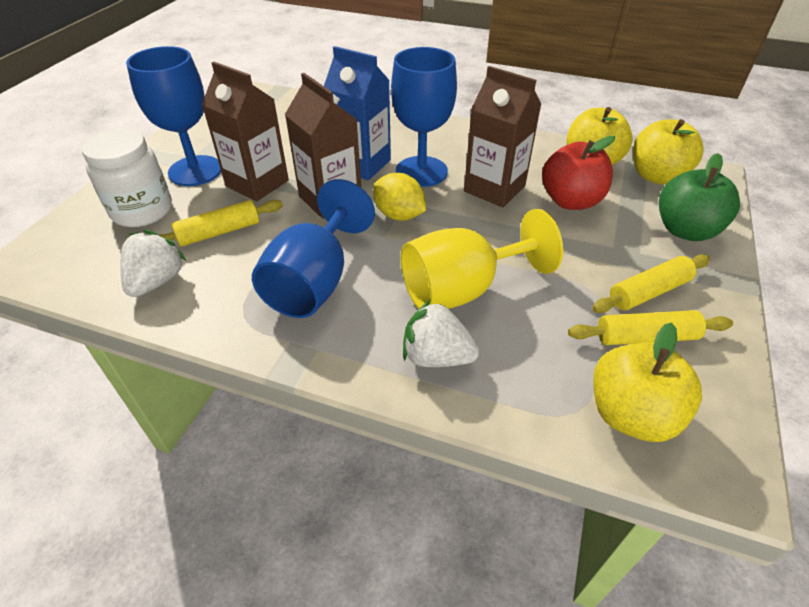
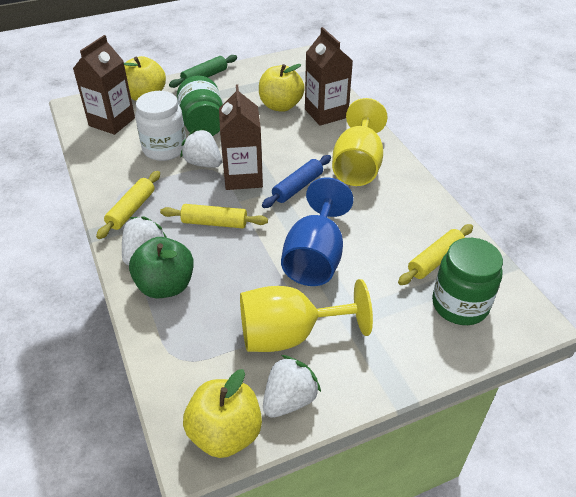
blue carton: [324,46,391,180] = 1 -> none = 0
blue goblet: [126,46,221,186] [252,179,375,318] [391,47,457,187] = 3 -> [281,177,354,286] = 1
blue rolling pin: none = 0 -> [262,155,331,208] = 1
green jar: none = 0 -> [177,75,223,136] [432,238,503,325] = 2
green rolling pin: none = 0 -> [169,55,237,88] = 1
red apple: [542,136,615,210] = 1 -> none = 0
white strawberry: [120,230,187,297] [403,299,479,367] = 2 -> [122,216,167,265] [180,129,222,168] [263,355,321,418] = 3
yellow goblet: [401,209,563,309] = 1 -> [240,279,373,352] [332,98,387,186] = 2
yellow lemon: [373,173,426,221] = 1 -> none = 0

